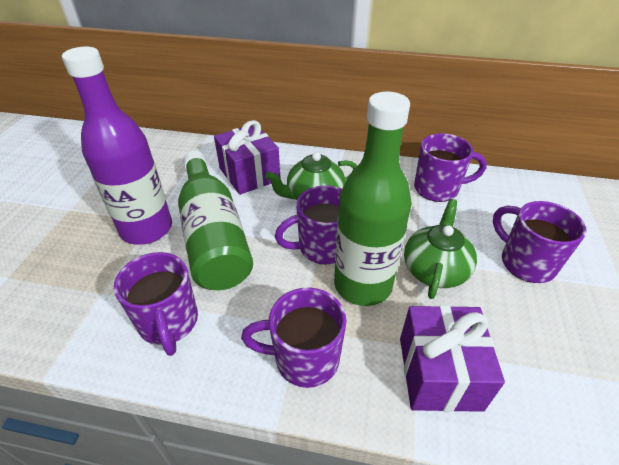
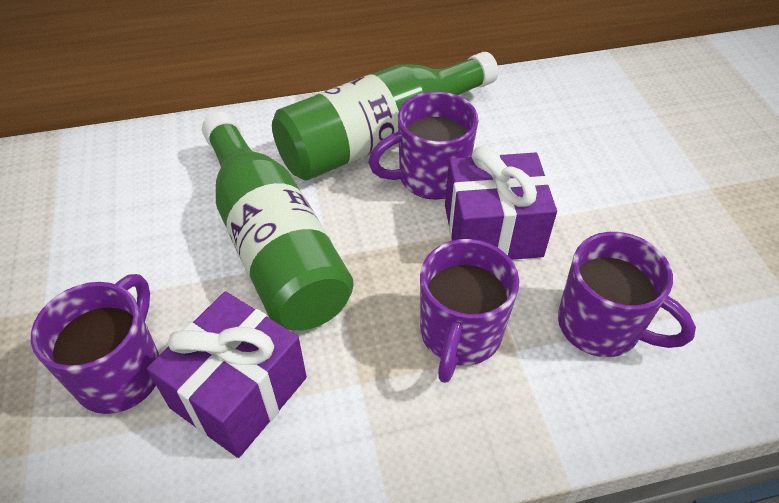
green teapot: [265,152,357,200] [404,199,477,299] = 2 -> none = 0
purple bottle: [62,47,172,245] = 1 -> none = 0
purple mug: [114,252,198,356] [241,288,346,388] [275,185,342,265] [414,133,487,202] [493,201,587,283] = 5 -> [31,274,159,414] [368,92,478,200] [420,239,519,383] [558,232,696,357] = 4

